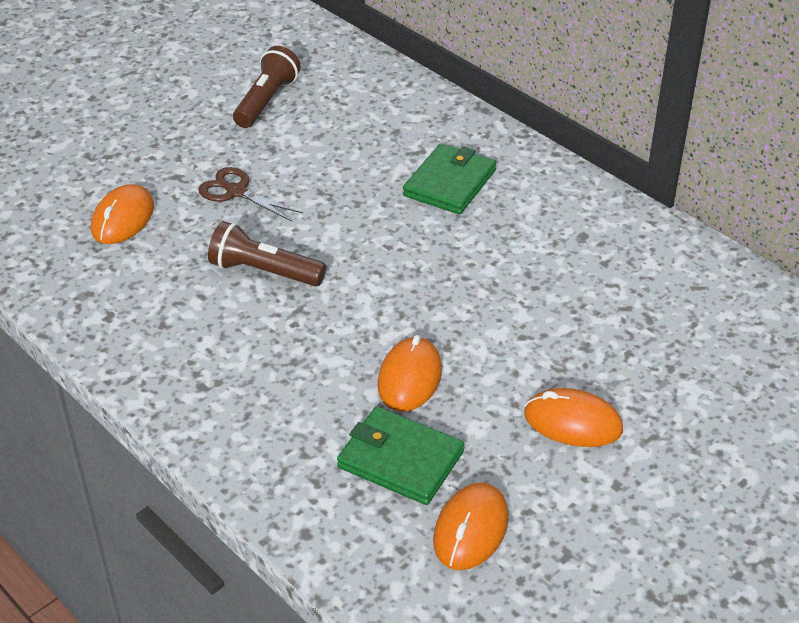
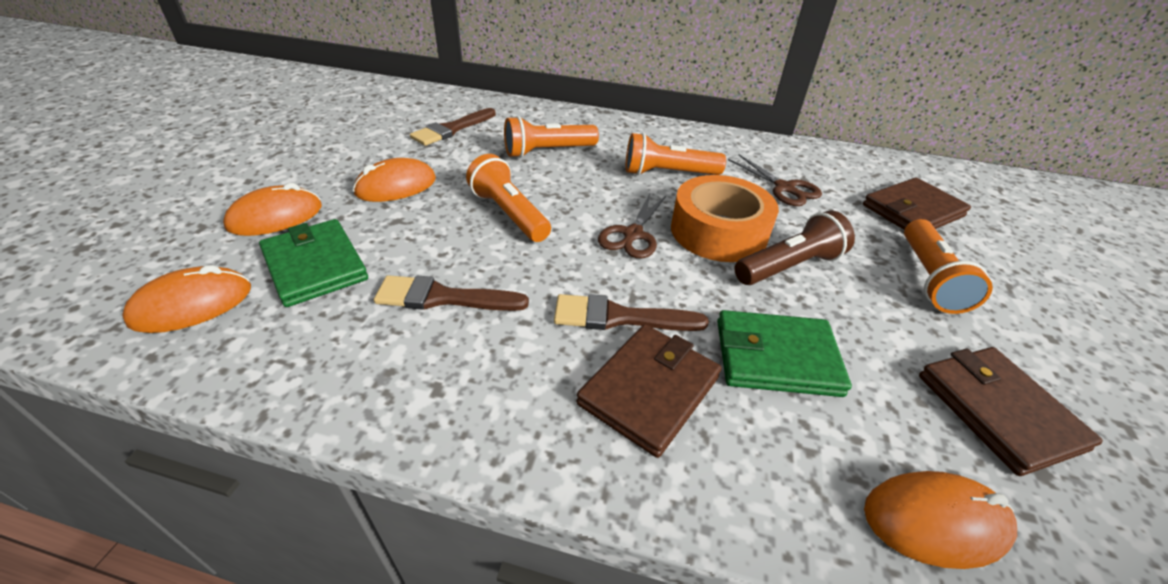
brown brush: none = 0 -> [374,275,529,311] [410,108,496,146] [554,294,709,331] = 3
brown flashlight: [208,221,326,286] [233,46,301,128] = 2 -> [734,211,855,285] = 1
brown scissors: [198,167,303,221] = 1 -> [598,194,666,258] [728,155,822,206] = 2
brown wallet: none = 0 -> [576,324,722,458] [863,177,971,230] [919,347,1103,476] = 3
orange flashlight: none = 0 -> [466,154,551,242] [504,116,599,158] [626,133,726,175] [904,219,993,314] = 4
orange tape: none = 0 -> [671,175,779,262] = 1

